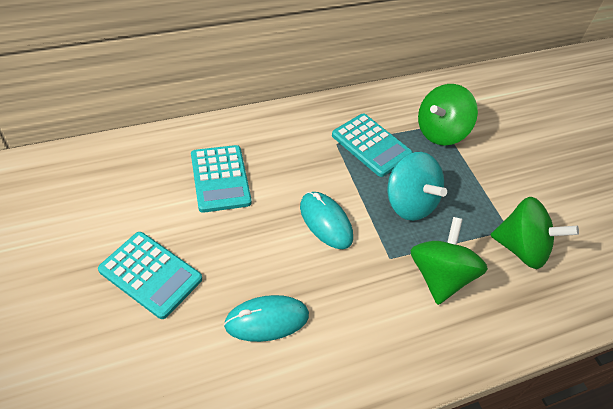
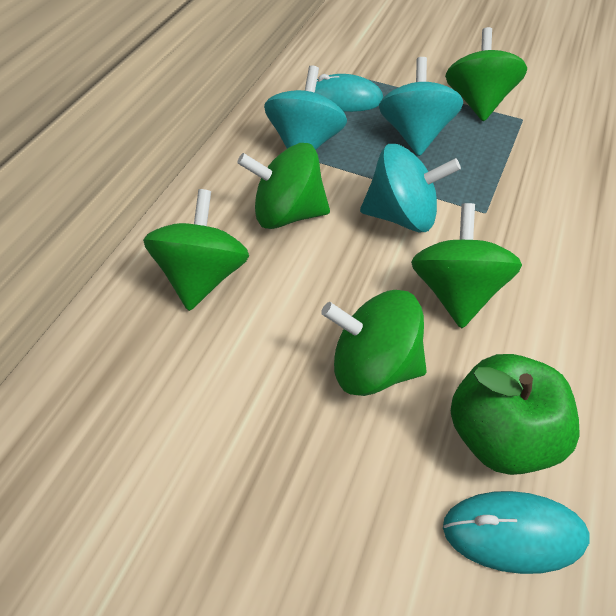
green apple: none = 0 -> [451,354,579,475] = 1
green spinning top: [411,217,488,305] [418,84,478,146] [490,197,579,269] = 3 -> [143,189,249,311] [237,143,330,229] [321,290,427,396] [411,203,522,328] [445,27,527,121] = 5
turquoise calculator: [98,232,202,319] [191,145,252,213] [332,114,413,177] = 3 -> none = 0
turquoise spinning top: [387,152,447,221] = 1 -> [264,65,347,150] [360,144,461,232] [379,57,463,156] = 3

